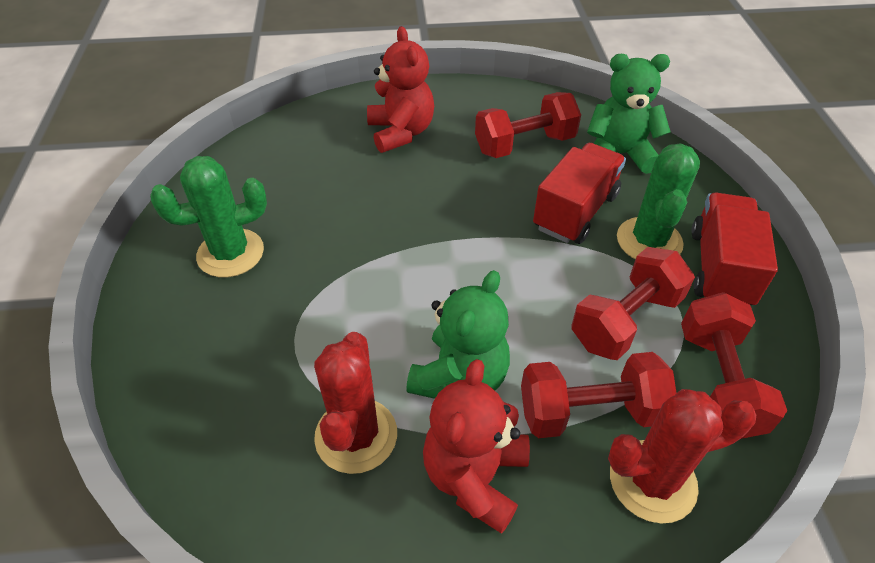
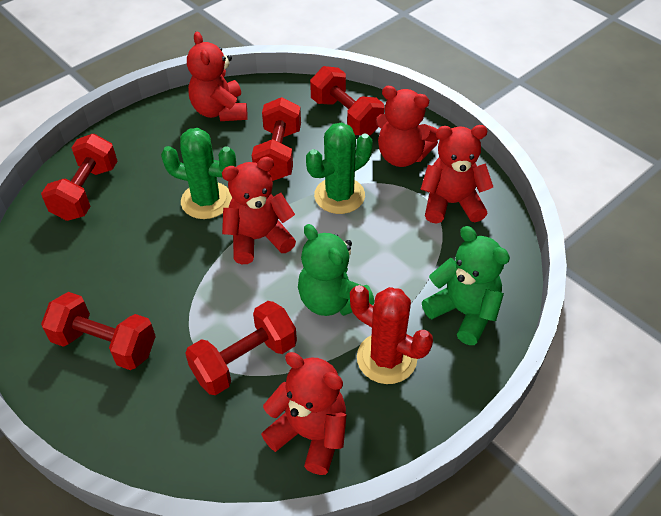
red cactus: [314,332,397,474] [608,389,756,524] = 2 -> [350,285,433,384] = 1
red dumbbell: [475,92,581,158] [521,352,677,438] [572,247,695,360] [681,292,787,439] = 4 -> [41,134,118,221] [41,292,156,370] [185,301,297,395] [252,97,301,181] [310,66,384,135] = 5
red teddy bear: [367,26,434,153] [423,359,530,534] = 2 -> [187,31,248,121] [222,157,296,264] [261,352,346,475] [375,86,439,167] [421,125,493,224] = 5
red truck: [533,143,626,244] [691,193,778,305] = 2 -> none = 0

